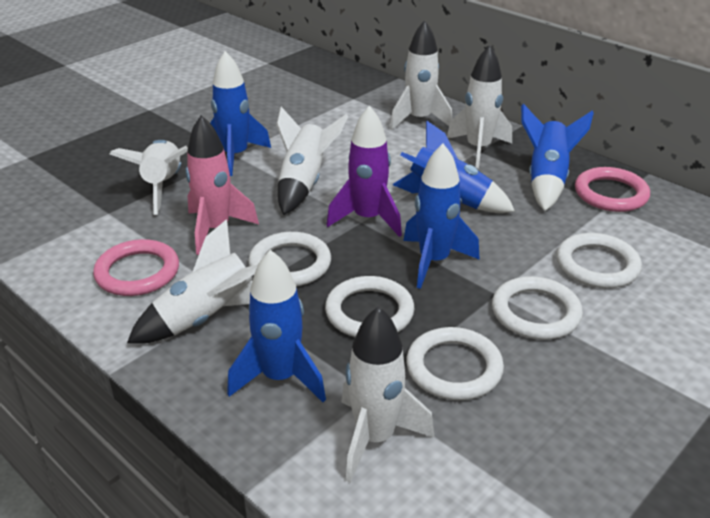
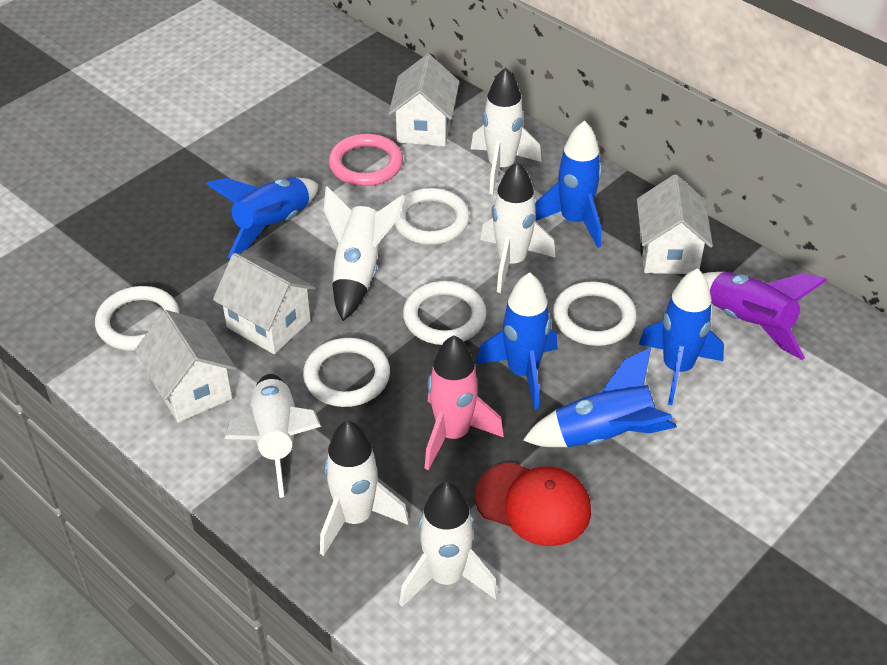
pink ring: [93,239,179,296] [575,167,650,212] = 2 -> [329,134,403,186] = 1
red cap: none = 0 -> [475,462,591,546] = 1
white house: none = 0 -> [135,310,236,423] [213,253,316,354] [389,54,459,146] [637,174,713,274] = 4

